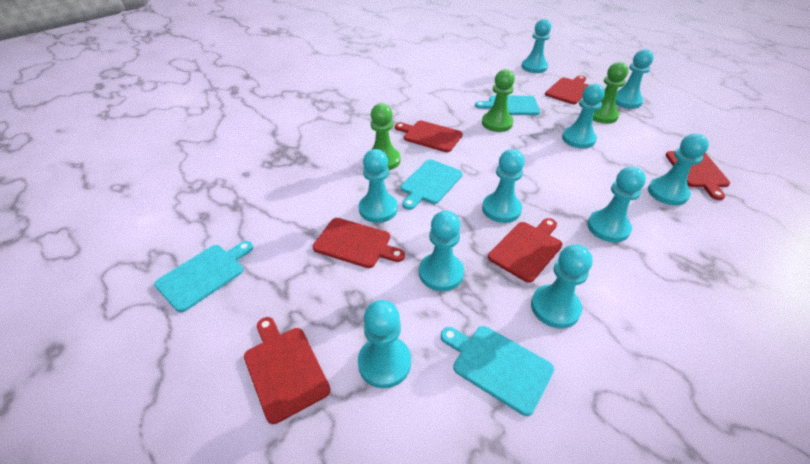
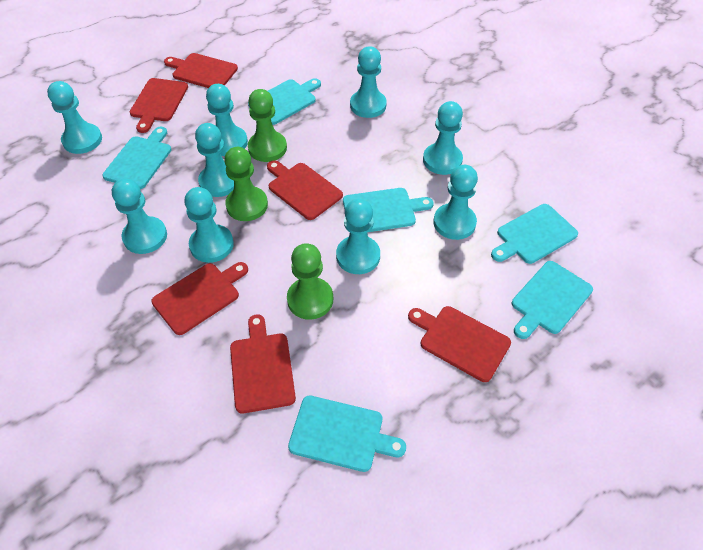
turquoise cutting board: [154,241,253,312] [401,160,463,210] [441,326,554,416] [475,96,540,115] = 4 -> [102,127,171,189] [248,78,321,125] [288,396,406,472] [343,188,434,232] [491,204,578,264] [512,261,593,339] = 6
turquoise pawn: [358,300,411,388] [359,149,398,223] [419,211,464,291] [482,149,525,223] [521,19,551,73] [531,245,593,329] [562,84,605,149] [587,167,646,242] [616,49,654,109] [648,134,709,205] = 10 -> [47,81,102,154] [112,179,167,254] [184,187,234,263] [195,123,234,197] [206,84,248,156] [336,199,380,274] [350,46,387,118] [423,101,463,175] [433,165,478,240] = 9

